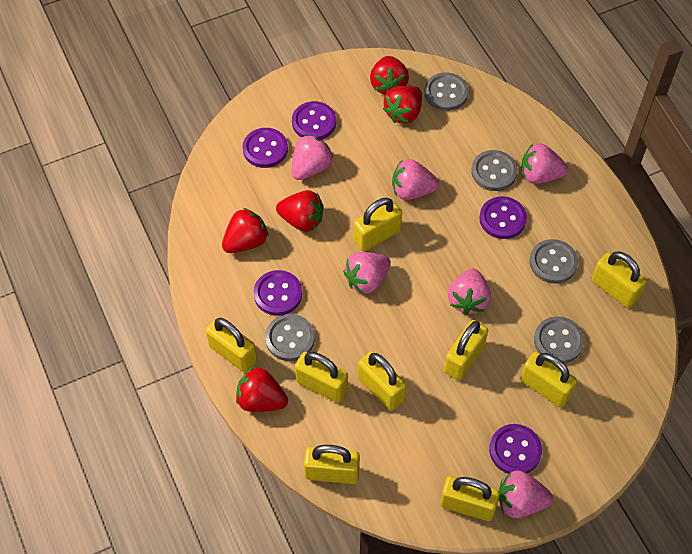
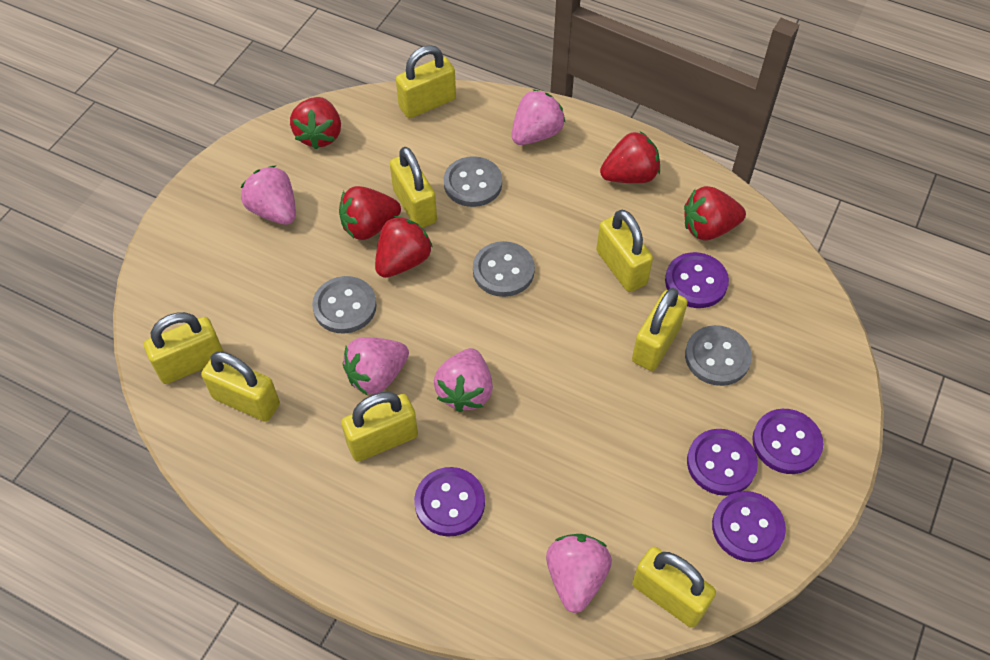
grey button: [265,314,315,361] [424,73,469,111] [471,150,518,191] [530,239,578,284] [534,316,584,363] = 5 -> [312,276,377,333] [444,156,502,207] [473,241,535,297] [685,325,752,386] = 4
pink strawberry: [292,134,333,180] [343,252,391,294] [392,159,439,200] [448,268,491,315] [499,470,553,519] [521,143,568,184] = 6 -> [241,166,296,225] [343,337,409,396] [434,348,493,412] [512,89,565,145] [546,534,612,613] = 5
yellow padlock: [206,317,257,373] [295,352,348,403] [304,445,360,484] [354,198,402,251] [358,351,406,410] [440,476,500,521] [444,320,488,381] [521,352,577,408] [592,251,647,308] = 9 -> [144,312,224,384] [201,352,280,422] [341,392,418,462] [390,147,437,228] [396,45,456,118] [596,210,653,292] [632,288,688,371] [632,547,716,628] = 8

